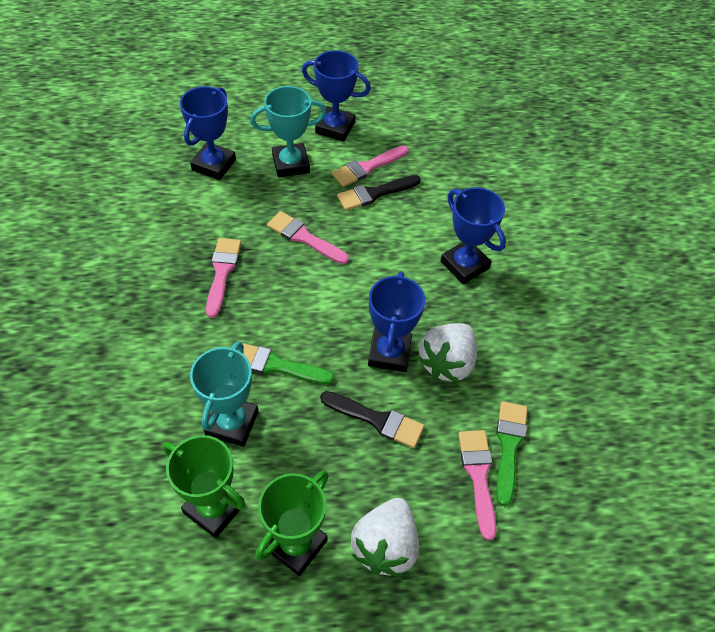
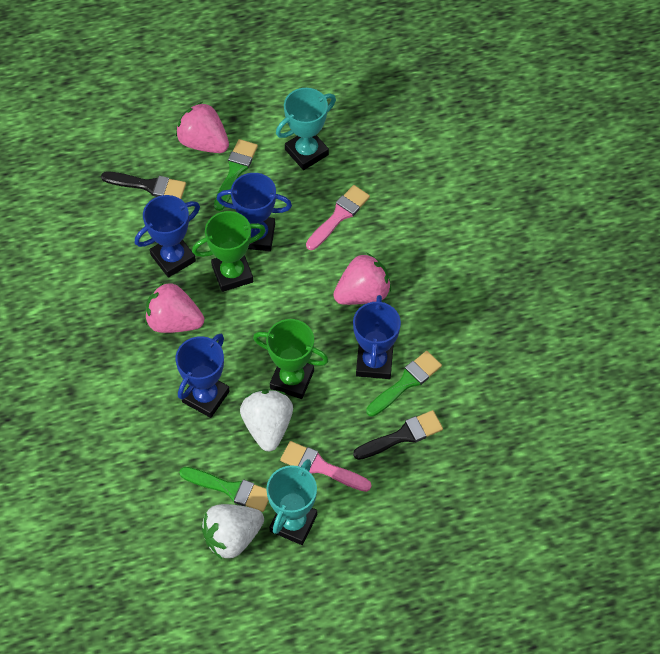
green brush: [242,343,334,384] [496,401,527,506] = 2 -> [179,467,269,512] [214,139,258,211] [366,351,442,417] = 3
pink brush: [206,238,241,318] [267,211,349,264] [332,145,409,187] [458,430,497,541] = 4 -> [280,441,371,492] [306,185,370,250] = 2
pink strawberry: none = 0 -> [145,282,204,333] [176,102,229,153] [333,253,391,305] = 3

